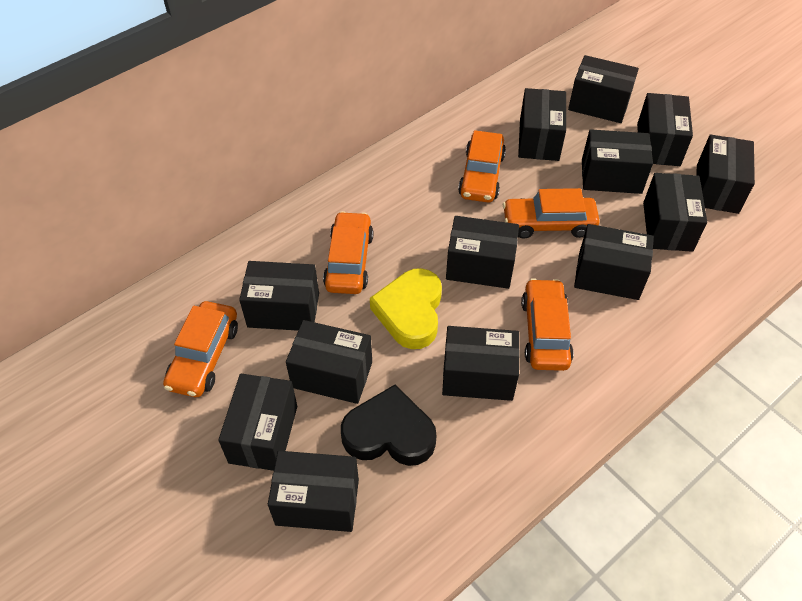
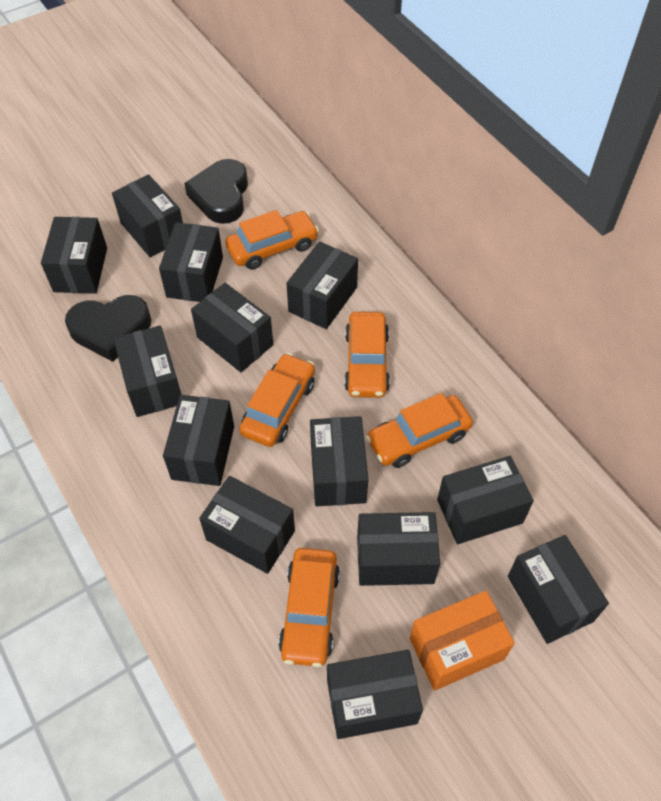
black heart: [341,384,436,466] = 1 -> [65,295,151,362] [184,159,248,224] = 2
orange box: none = 0 -> [410,591,515,691] = 1
yellow heart: [370,268,442,349] = 1 -> none = 0

